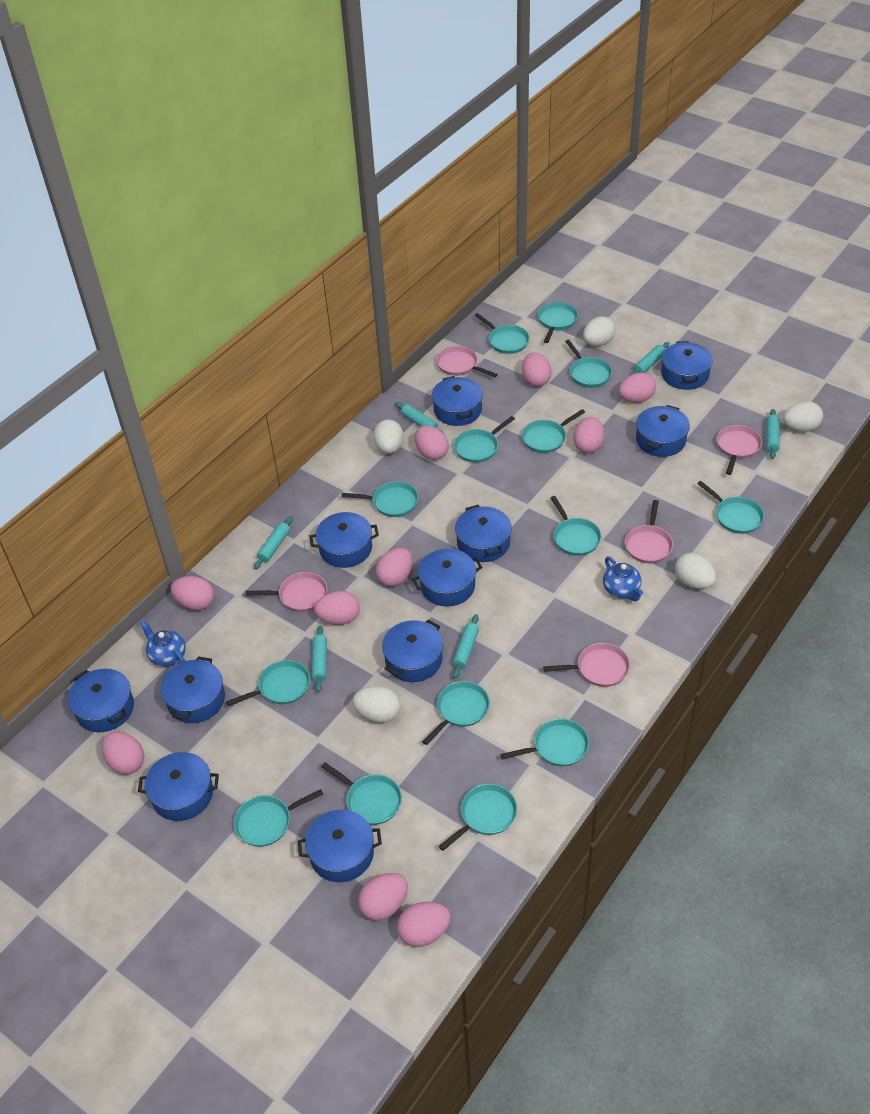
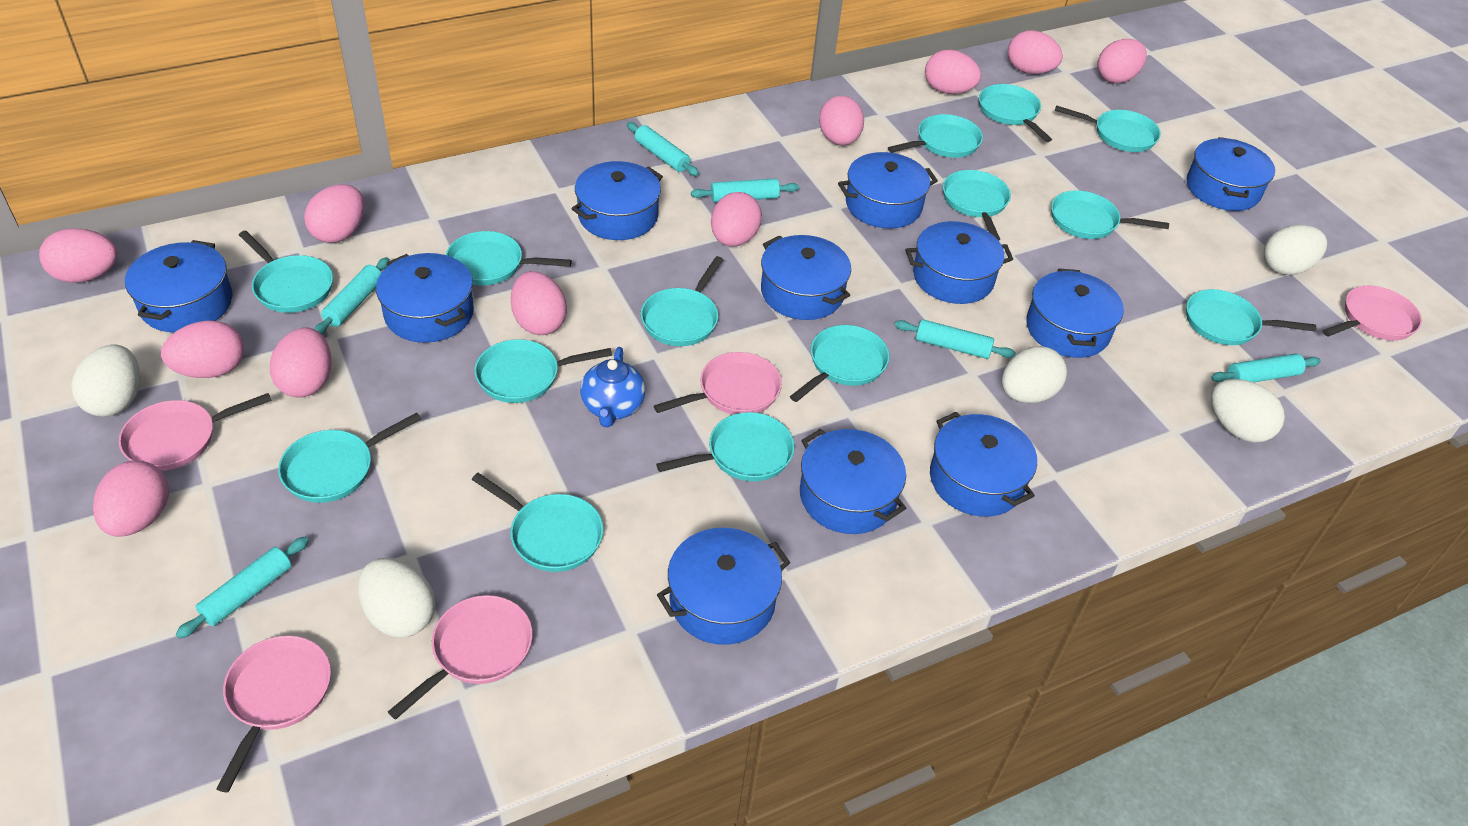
blue teapot: [140,620,186,667] [603,556,643,601] = 2 -> [580,347,645,427] = 1
pink egg: [102,732,144,775] [171,576,214,610] [314,591,360,625] [358,873,408,921] [376,548,413,586] [397,902,451,947] [415,426,449,460] [522,352,552,387] [573,417,604,453] [619,373,656,403] = 10 -> [39,228,118,283] [93,461,169,537] [161,320,244,378] [270,327,332,398] [304,184,365,243] [511,271,567,335] [711,192,762,247] [819,96,864,146] [925,50,981,94] [1008,31,1063,74] [1097,39,1147,84] = 11

